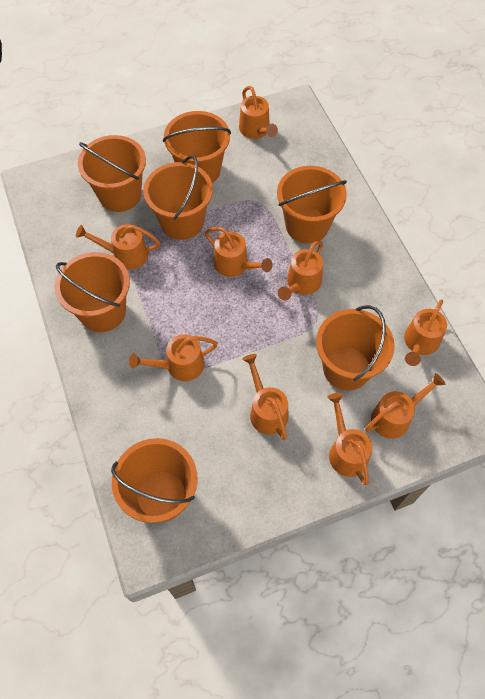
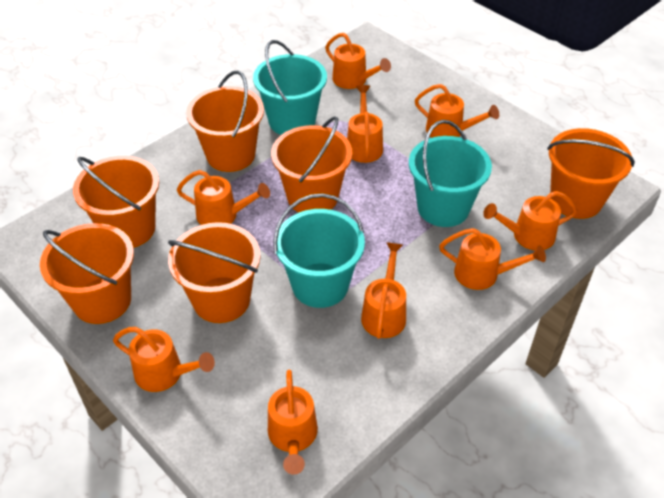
orange bucket: [54,252,130,332] [78,135,146,212] [111,438,198,523] [143,155,213,240] [163,111,231,183] [277,166,347,243] [316,305,395,390] = 7 -> [40,223,134,324] [73,156,159,248] [168,222,261,323] [186,71,264,172] [271,116,352,212] [547,128,635,219] = 6
turquoise bucket: none = 0 -> [253,40,327,135] [273,193,365,308] [409,120,492,227] = 3

